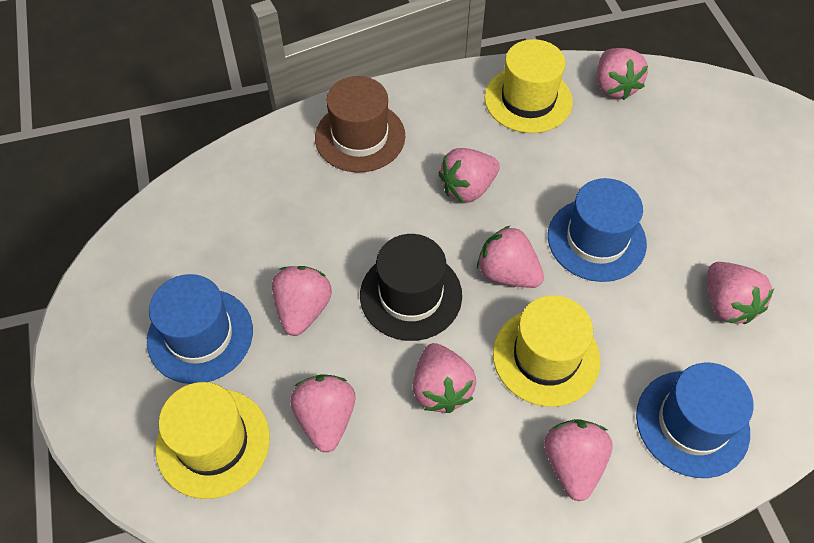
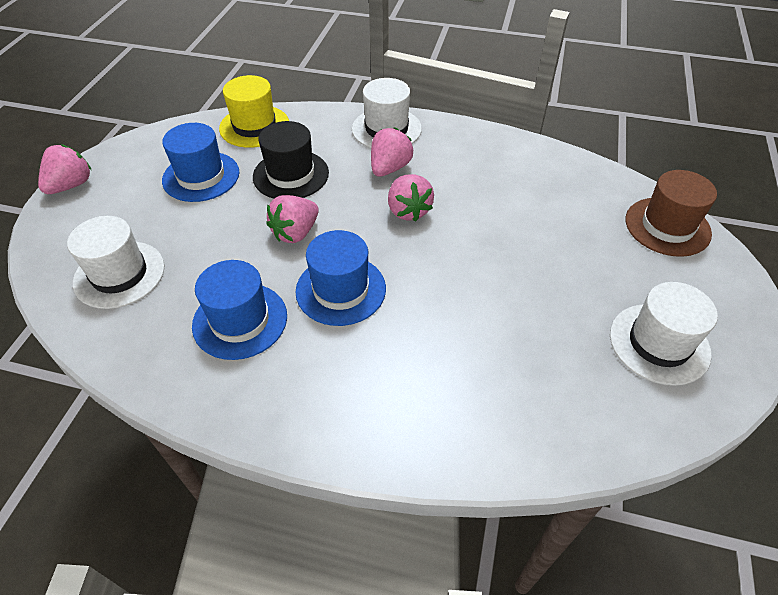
pink strawberry: [272,266,332,336] [290,374,356,453] [413,343,476,413] [438,148,500,202] [477,225,544,288] [544,419,613,501] [597,48,648,100] [707,262,774,324] = 8 -> [38,144,91,194] [266,195,319,243] [371,127,413,177] [388,174,434,222] = 4
white hat: none = 0 -> [67,216,165,309] [352,78,422,148] [610,282,718,386] = 3
yellow hat: [155,382,270,499] [485,39,573,133] [493,295,601,407] = 3 -> [219,75,289,148] = 1

